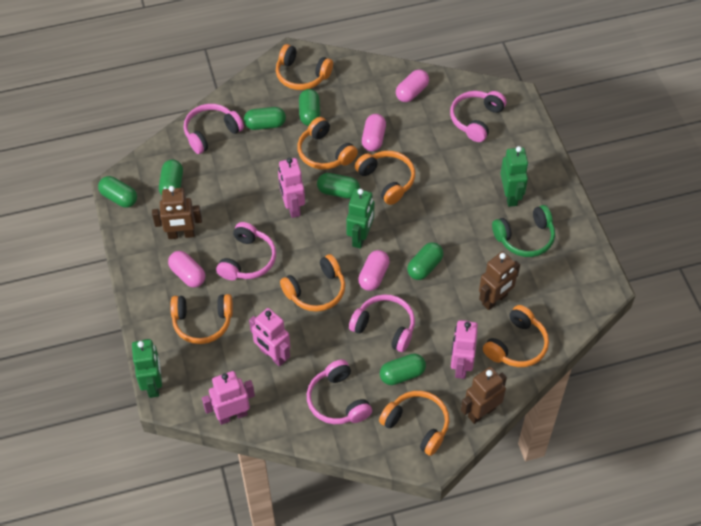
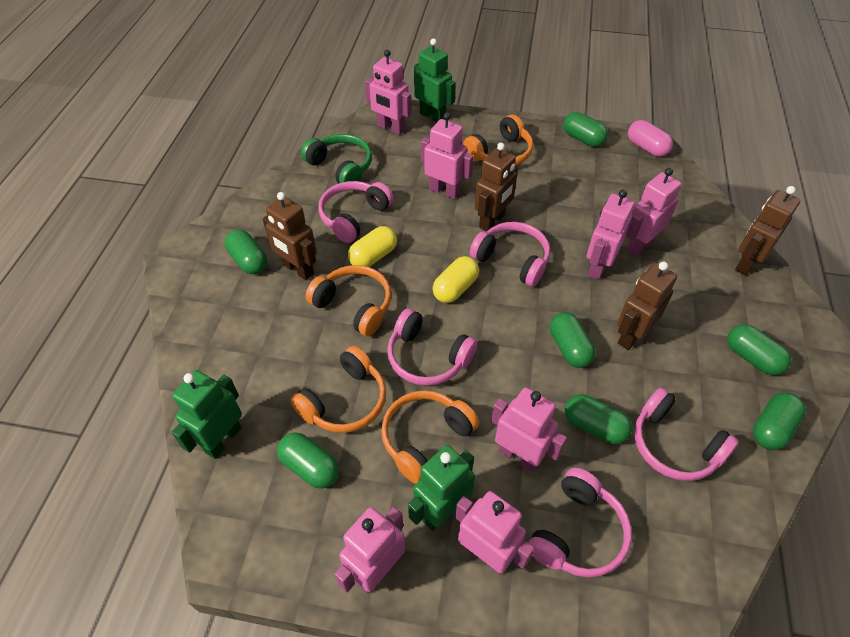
brown robot: [152,186,202,239] [461,367,507,424] [479,251,520,310] = 3 -> [263,192,317,280] [475,143,518,231] [617,262,677,350] [735,186,800,276] = 4
orange headphones: [170,294,233,344] [276,44,333,90] [280,254,345,312] [297,117,358,169] [355,151,415,205] [379,391,449,456] [483,305,549,367] = 7 -> [290,346,386,433] [306,265,391,336] [381,390,479,484] [463,114,533,165] = 4
pink capsule: [168,251,205,288] [358,250,390,291] [362,114,386,151] [396,69,429,102] = 4 -> [628,120,673,157] = 1
pink robot: [202,371,255,425] [249,308,290,367] [278,157,305,218] [451,320,478,379] = 4 -> [335,507,405,593] [365,50,411,135] [421,113,474,199] [455,491,534,575] [491,387,567,472] [586,190,635,280] [626,168,681,257] = 7
yellow capsule: none = 0 -> [348,226,397,267] [433,256,479,303] = 2

